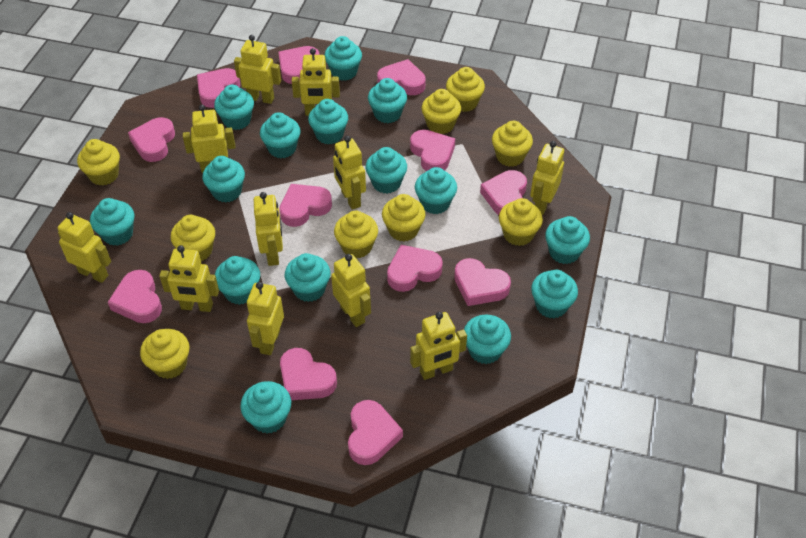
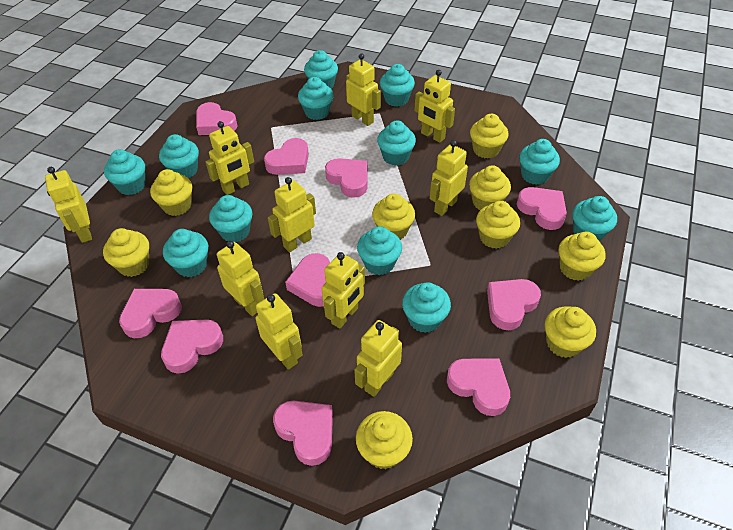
pink heart: [108,270,162,323] [128,117,175,162] [197,68,240,108] [278,46,319,84] [279,184,332,227] [280,348,337,400] [348,400,403,465] [377,59,426,95] [387,245,443,292] [410,130,455,171] [454,258,511,306] [480,170,527,215] = 12 -> [119,289,182,338] [161,319,223,374] [196,102,237,135] [264,138,309,175] [273,401,333,466] [285,253,330,307] [325,158,367,198] [447,358,510,416] [487,279,541,330] [517,187,567,230] = 10
turquoise cupcake: [90,198,134,246] [202,156,245,203] [214,85,254,130] [215,256,260,305] [240,381,291,434] [260,112,301,158] [285,253,330,302] [308,99,348,144] [325,36,362,81] [365,147,407,194] [368,78,407,123] [415,167,457,214] [464,315,511,364] [531,270,578,318] [545,216,590,264] = 15 -> [104,149,145,195] [159,134,199,178] [163,229,208,277] [209,195,253,242] [298,77,333,120] [304,50,338,89] [357,226,402,275] [377,120,416,166] [380,64,415,107] [402,282,451,333] [519,139,560,185] [572,196,617,241] = 12
yellow robot: [58,212,111,283] [159,245,219,312] [183,105,235,173] [234,35,281,104] [247,282,284,355] [254,192,283,266] [292,48,340,116] [331,254,371,327] [333,136,366,210] [410,312,467,380] [530,141,564,215] = 11 -> [45,167,92,243] [205,121,254,195] [217,241,264,316] [255,293,303,370] [268,177,316,252] [322,252,365,329] [346,53,381,126] [354,320,402,397] [414,70,455,143] [430,140,468,216] = 10

